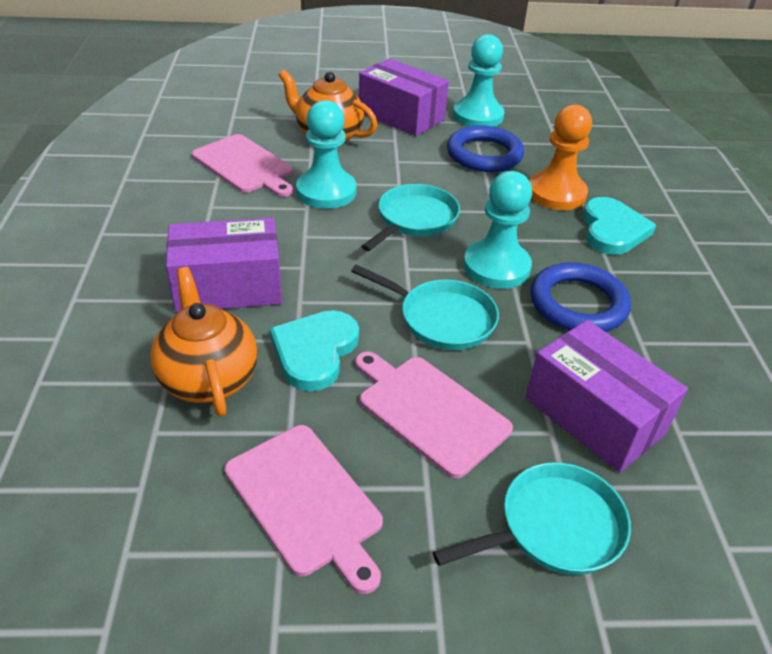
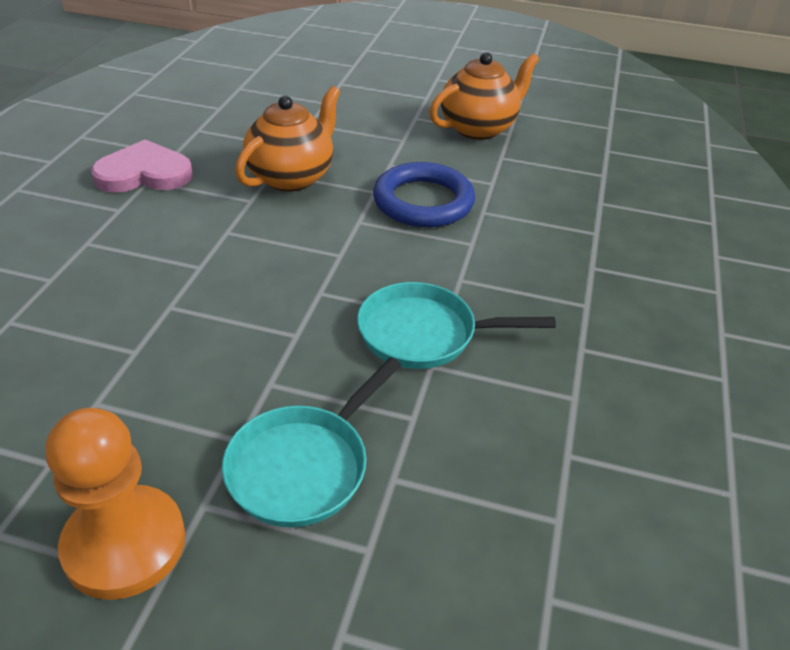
blue ring: [447,125,524,172] [531,262,631,332] = 2 -> [373,162,475,227] = 1
pink cutting board: [192,134,293,197] [224,425,383,594] [355,351,513,478] = 3 -> none = 0
pink heart: none = 0 -> [91,140,193,193] = 1
purple box: [166,218,282,313] [359,58,449,137] [526,320,688,473] = 3 -> none = 0
turquoise heart: [270,310,359,391] [583,197,656,255] = 2 -> none = 0
turquoise pan: [351,265,499,350] [361,184,460,251] [433,462,631,575] = 3 -> [222,357,401,527] [357,282,556,369] = 2
turquoise pawn: [296,100,357,209] [453,34,504,127] [463,171,532,289] = 3 -> none = 0

